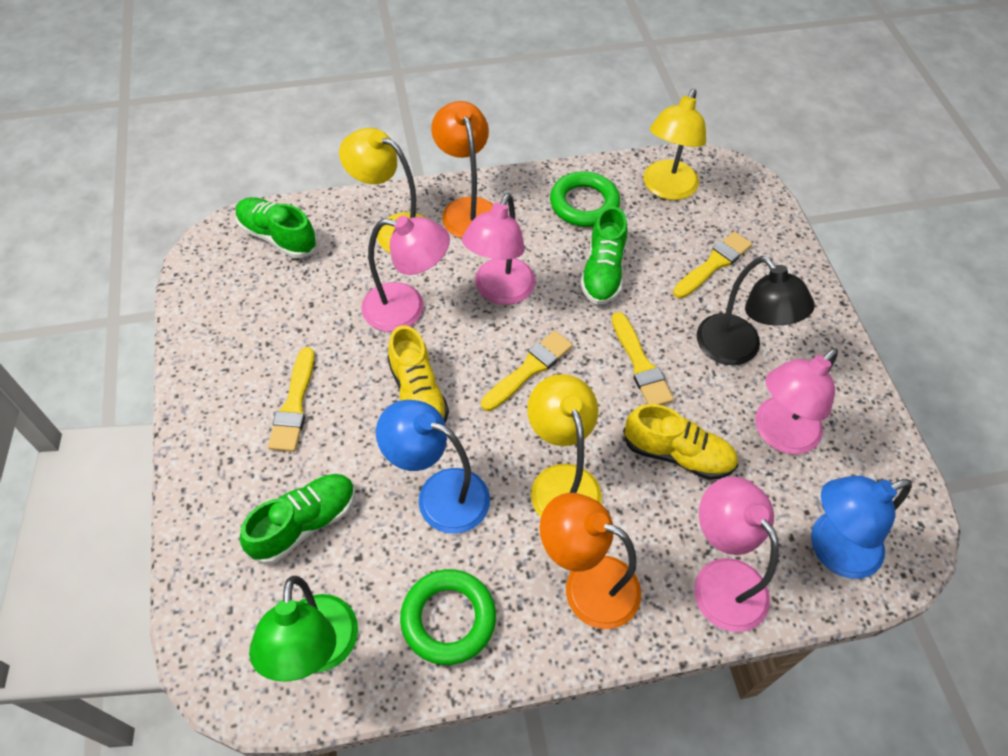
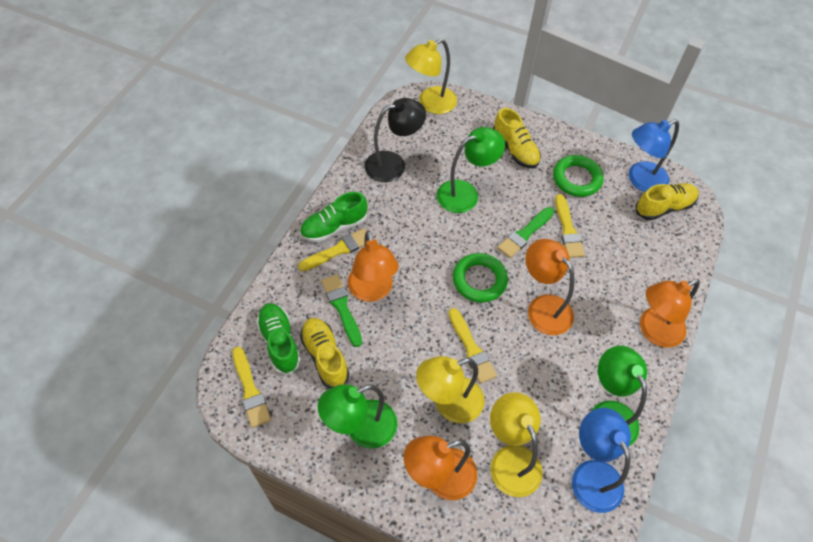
green brush: none = 0 -> [321,274,362,347] [497,207,554,258] = 2
green lamp: [249,576,358,682] = 1 -> [318,384,397,449] [437,127,505,213] [592,346,647,446] = 3
green shoe: [235,197,318,258] [240,474,356,564] [580,206,627,305] = 3 -> [256,303,301,375] [300,192,368,242] = 2
orange lamp: [431,101,493,238] [540,493,641,629] = 2 -> [348,230,399,302] [404,436,477,500] [525,239,575,335] [640,279,700,348] = 4
pink lamp: [361,216,450,332] [462,193,536,305] [694,477,779,632] [755,348,838,454] = 4 -> none = 0
yellow shoe: [388,325,449,423] [623,404,738,480] = 2 -> [300,318,349,388] [493,108,541,168] [635,183,699,220] = 3

